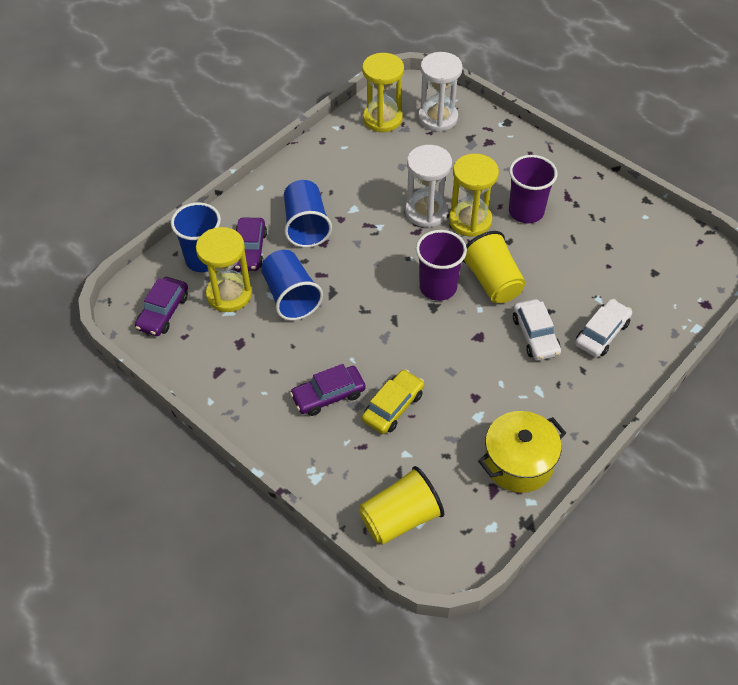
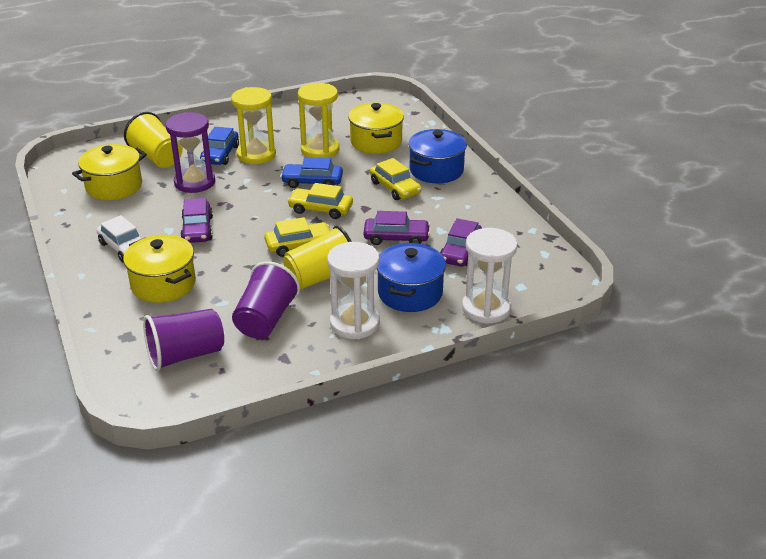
blue car: none = 0 -> [200,127,239,165] [281,157,343,188] = 2
blue cup: [171,202,221,272] [261,250,323,320] [284,180,332,248] = 3 -> none = 0
blue pot: none = 0 -> [377,242,446,312] [408,129,467,183] = 2
purple hourglass: none = 0 -> [165,112,215,193] = 1
white car: [513,299,561,361] [575,299,632,357] = 2 -> [97,215,142,263] = 1
yellow car: [362,370,424,434] = 1 -> [264,217,330,257] [287,183,353,219] [370,158,421,200] = 3
yellow hourglass: [196,227,252,312] [362,53,404,132] [449,153,499,237] = 3 -> [231,87,276,164] [298,83,339,158] = 2
yellow pot: [478,411,566,493] = 1 -> [72,144,147,200] [123,235,196,303] [348,103,404,154] = 3

